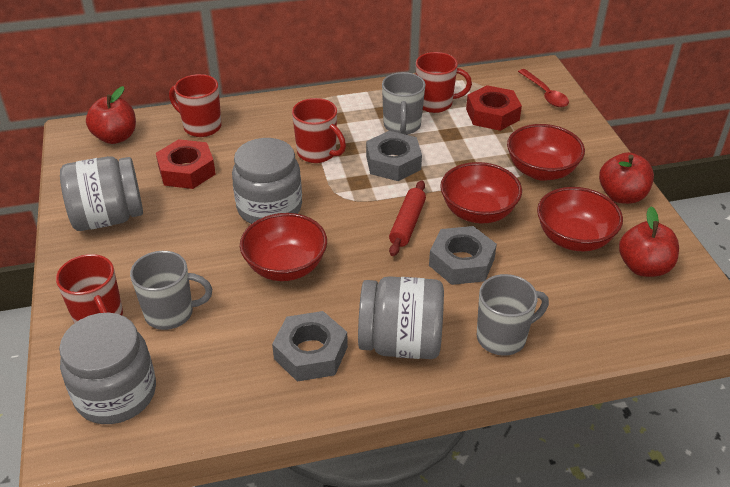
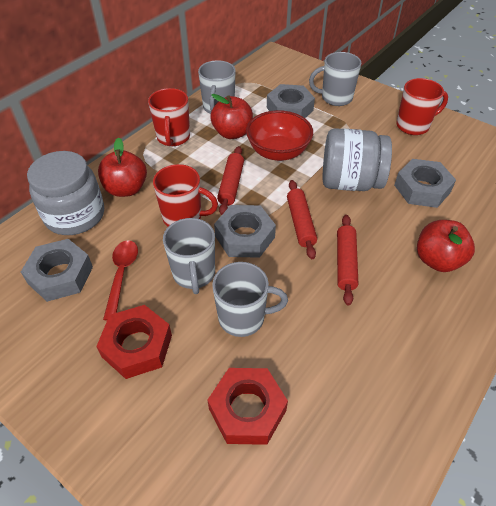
grey jar: [59,313,156,424] [60,156,143,231] [232,138,302,224] [358,276,444,359] = 4 -> [27,151,104,235] [323,128,392,191] = 2
grey mug: [130,251,212,330] [382,72,425,135] [477,274,549,356] = 3 -> [163,218,215,294] [198,60,236,114] [212,262,288,337] [309,52,362,106] = 4
grey nut: [272,311,348,382] [366,131,422,181] [429,226,497,285] = 3 -> [21,239,93,302] [214,205,276,258] [267,84,315,118] [394,159,456,208] = 4
red bowl: [240,213,327,281] [440,162,522,223] [507,124,585,181] [537,187,623,251] = 4 -> [246,110,313,161] = 1
red mug: [56,254,123,323] [169,74,222,137] [292,98,346,163] [416,52,472,113] = 4 -> [148,88,190,146] [153,164,218,227] [396,78,448,135] = 3
red rolling pin: [389,180,426,256] = 1 -> [217,146,244,215] [287,180,317,259] [337,215,359,306] = 3

